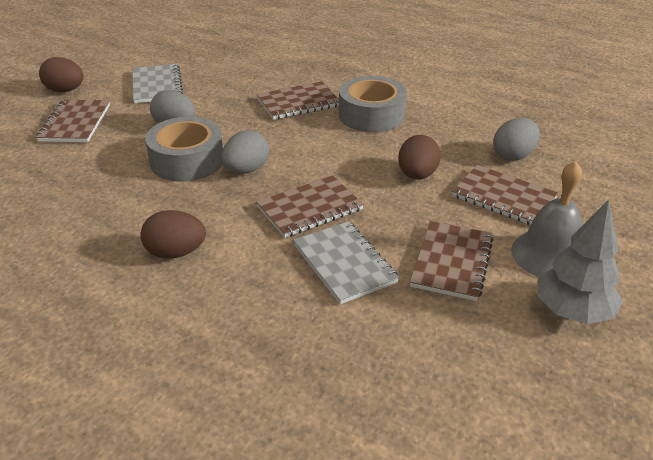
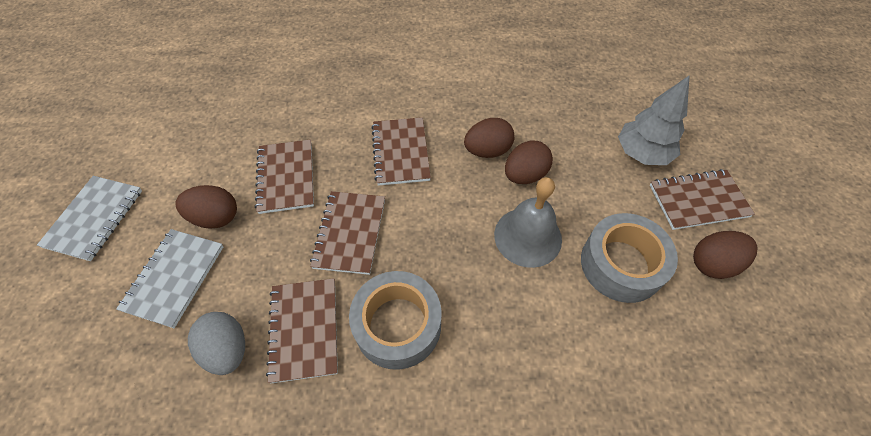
brown egg: [39,57,84,92] [140,210,206,259] [398,135,441,180] = 3 -> [175,185,237,229] [464,118,515,158] [505,141,553,184] [693,231,757,279] = 4
grey egg: [150,90,195,123] [222,130,269,174] [493,118,540,161] = 3 -> [188,312,245,375] = 1

